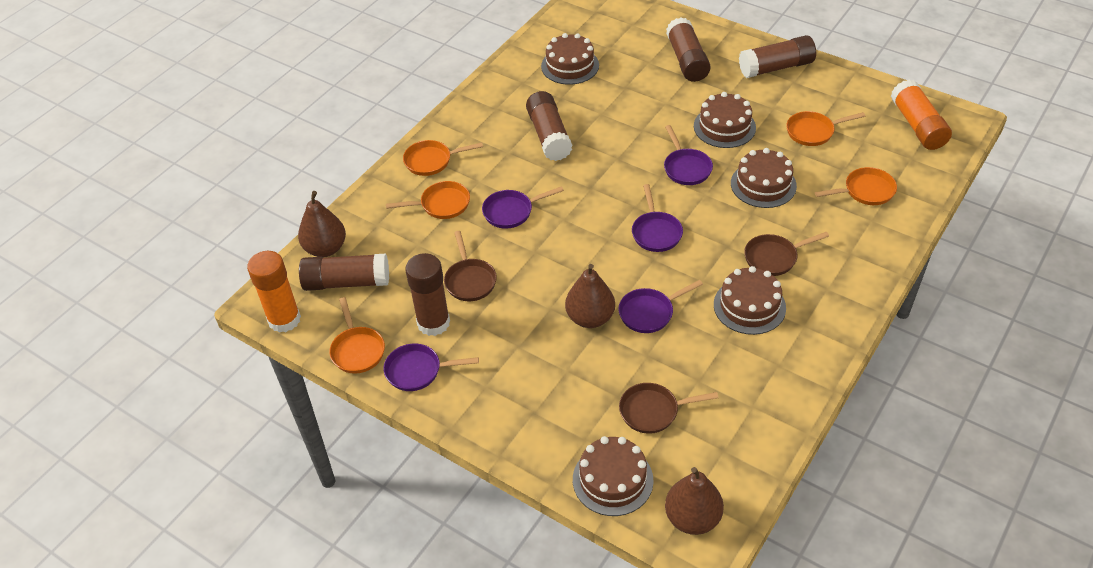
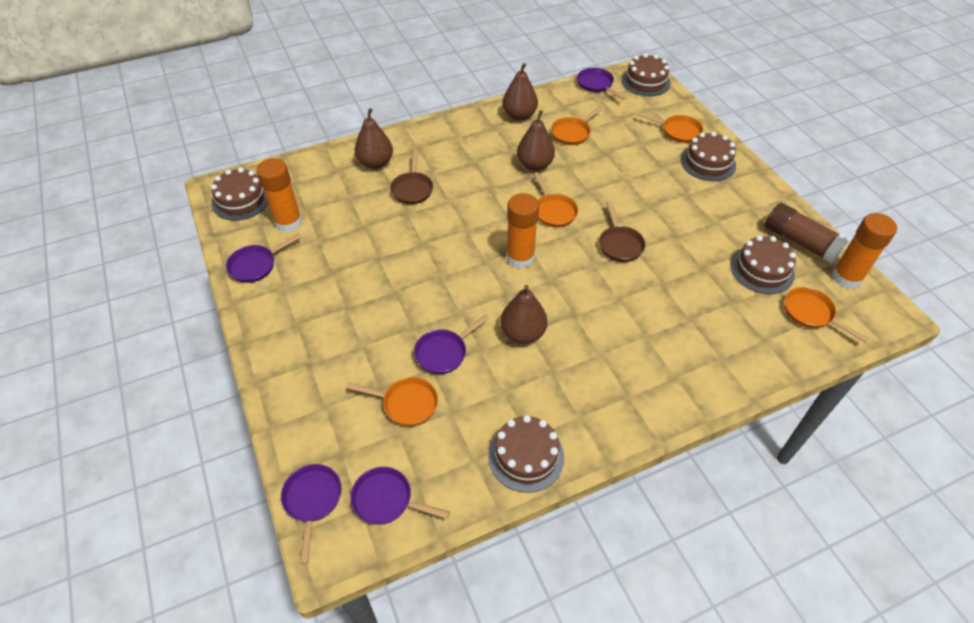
brown glue stick: [299,254,389,291] [405,253,450,336] [526,91,573,161] [666,17,711,82] [739,35,816,78] = 5 -> [765,203,849,264] = 1
brown pan: [444,231,497,301] [619,383,719,434] [744,232,829,276] = 3 -> [390,150,433,204] [599,201,645,262] = 2
brown pear: [298,191,346,257] [565,264,615,328] [665,467,724,535] = 3 -> [355,108,393,169] [500,285,548,344] [503,63,538,121] [517,110,555,171] = 4
orange glue stick: [247,251,301,333] [891,80,952,150] = 2 -> [256,158,302,232] [506,193,539,268] [832,213,897,289] = 3

